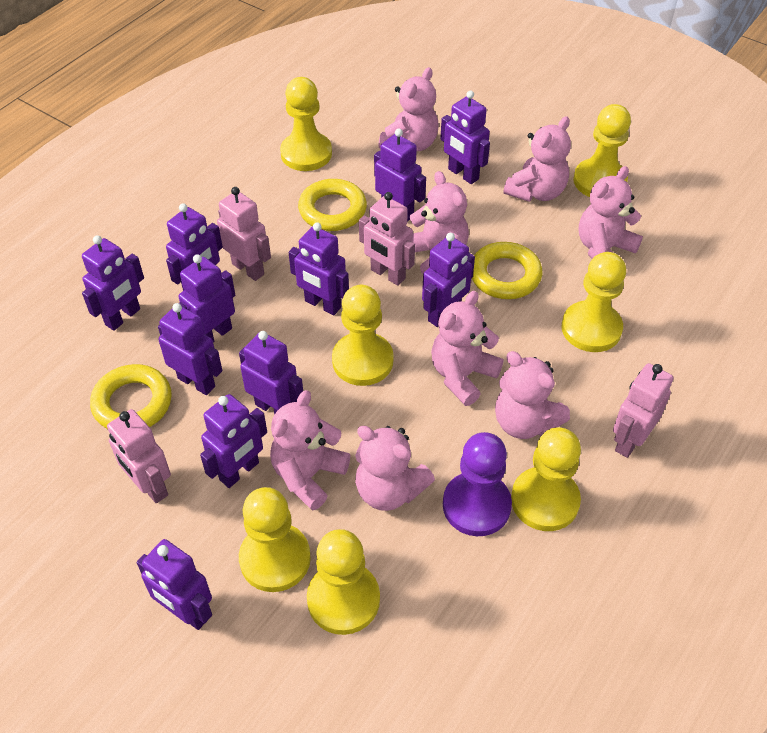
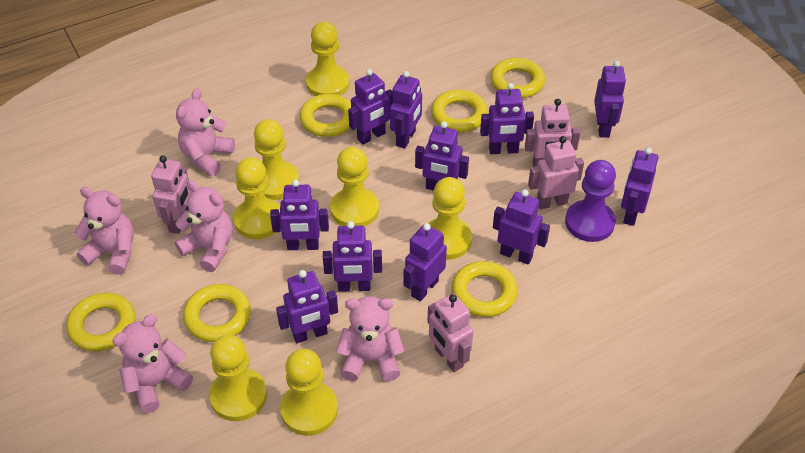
pink teddy bear: [270,390,350,511] [355,426,435,511] [379,67,439,151] [410,171,469,274] [431,291,503,406] [495,351,570,439] [503,116,571,202] [579,166,643,259] = 8 -> [74,187,134,275] [112,314,193,413] [175,180,233,272] [176,88,235,176] [336,296,405,381] = 5
yellow ring: [90,364,172,429] [298,179,367,231] [472,242,542,299] = 3 -> [66,293,136,351] [183,284,251,342] [300,94,351,137] [431,89,488,132] [452,261,518,317] [490,58,545,98] = 6

